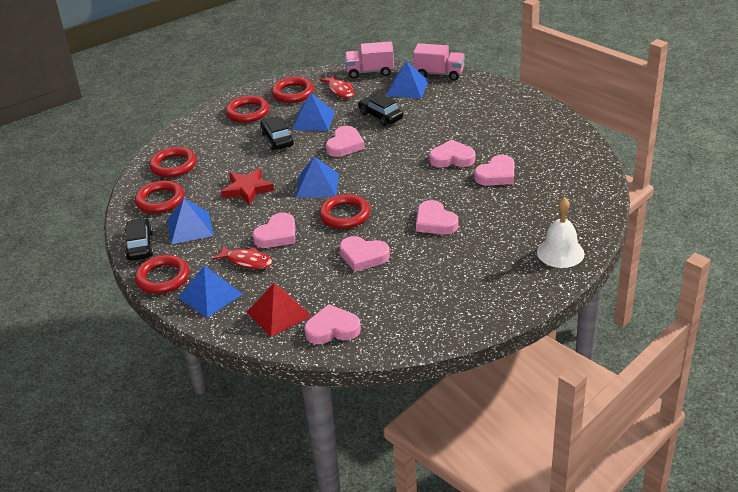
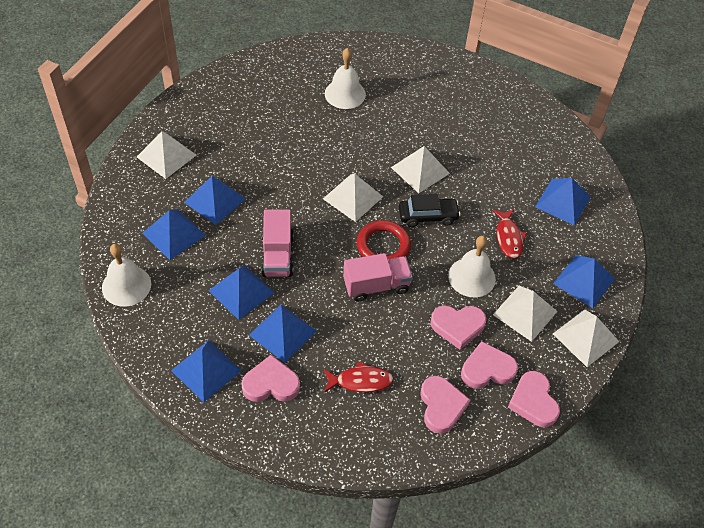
black car: [125,218,154,261] [260,116,294,150] [358,94,403,126] = 3 -> [399,194,461,227] = 1
blue pyramid: [167,199,214,244] [179,266,242,318] [292,93,335,131] [296,157,339,198] [387,61,428,99] = 5 -> [143,209,206,260] [171,340,241,402] [184,176,246,225] [208,265,274,320] [249,304,316,363] [535,178,591,226] [553,255,615,308] = 7
pink heart: [253,213,295,248] [304,304,361,344] [326,126,365,157] [339,236,390,272] [416,200,458,234] [429,140,475,168] [474,155,515,186] = 7 -> [241,355,300,402] [420,376,470,434] [430,305,486,349] [461,341,518,389] [508,371,560,427] = 5
red pyramid: [247,283,311,337] = 1 -> none = 0
red ring: [135,180,184,213] [135,255,189,294] [149,147,196,177] [225,96,269,123] [271,77,314,103] [319,194,370,229] = 6 -> [357,220,411,260] = 1
red star: [221,168,274,205] = 1 -> none = 0
white bell: [537,197,585,268] = 1 -> [102,244,151,306] [325,48,366,109] [448,236,496,297] = 3
white pyramid: none = 0 -> [137,131,196,179] [323,173,383,222] [391,146,450,193] [493,286,557,342] [553,310,619,367] = 5

